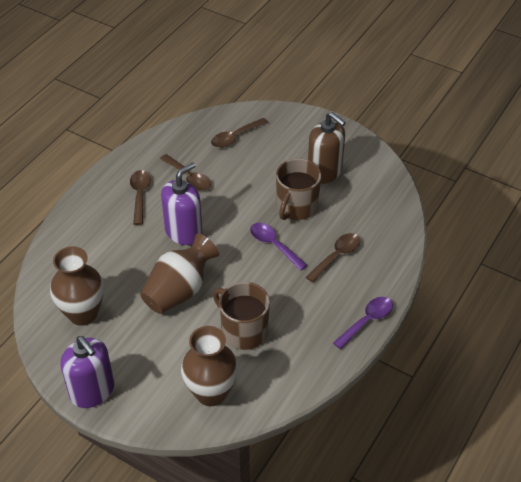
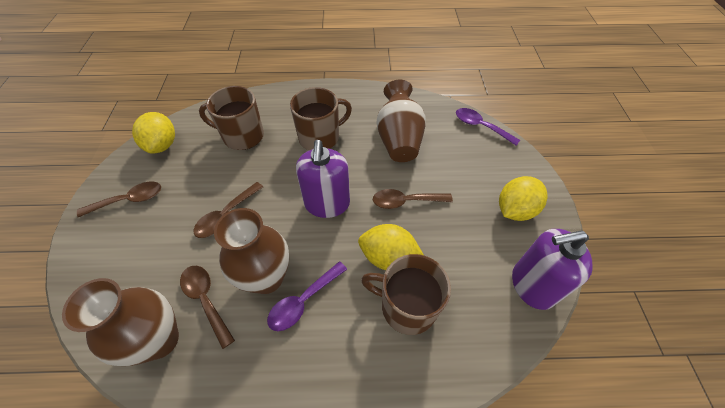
brown mug: [213,282,270,350] [276,158,321,220] = 2 -> [199,86,264,150] [290,87,352,151] [361,254,451,335] = 3
brown soap dispenser: [308,112,346,184] = 1 -> none = 0
yellow lemon: none = 0 -> [132,112,175,153] [358,224,424,270] [499,176,548,221] = 3

